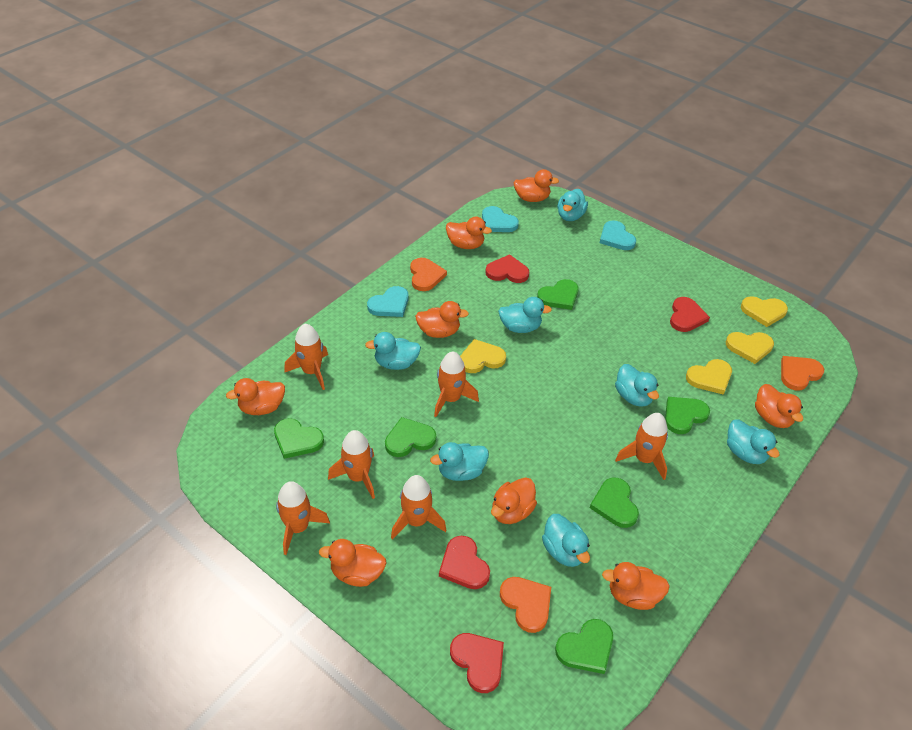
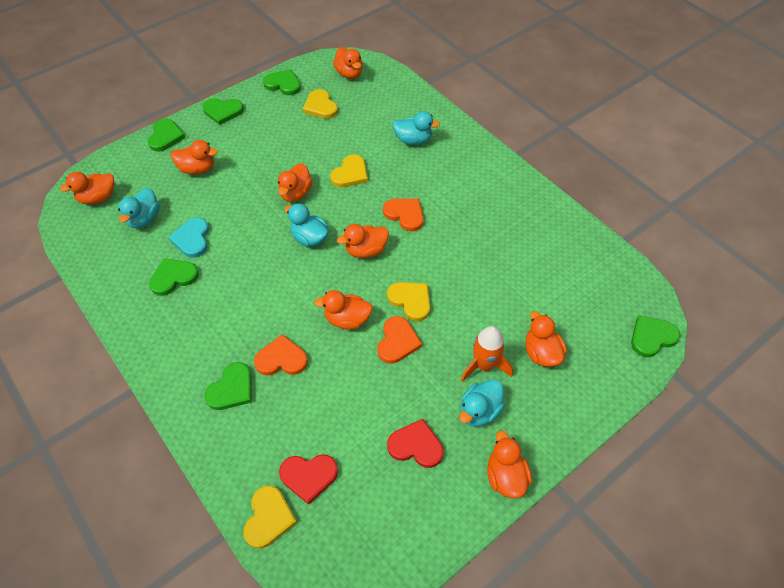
orange rocket: [276,481,330,555] [284,324,328,390] [328,430,375,499] [391,475,446,540] [434,352,479,417] [615,413,668,480] = 6 -> [461,326,513,382] = 1
red heart: [439,536,490,589] [450,633,504,693] [485,254,529,283] [670,297,710,332] = 4 -> [279,454,338,505] [387,419,443,468] = 2
turquoise duck: [365,332,421,370] [430,442,489,481] [498,297,552,333] [542,514,590,567] [557,189,588,221] [615,364,659,407] [727,419,780,464] = 7 -> [118,188,160,228] [284,203,329,246] [393,111,440,145] [459,379,505,427] = 4
turquoise heart: [367,286,409,317] [482,206,519,232] [600,220,636,250] = 3 -> [168,218,209,258] = 1

